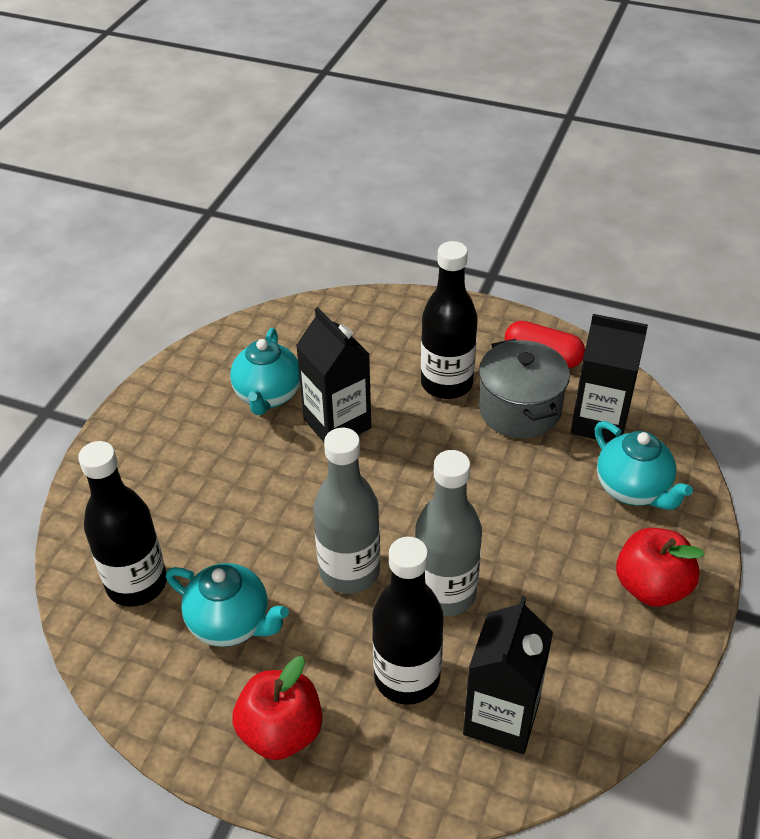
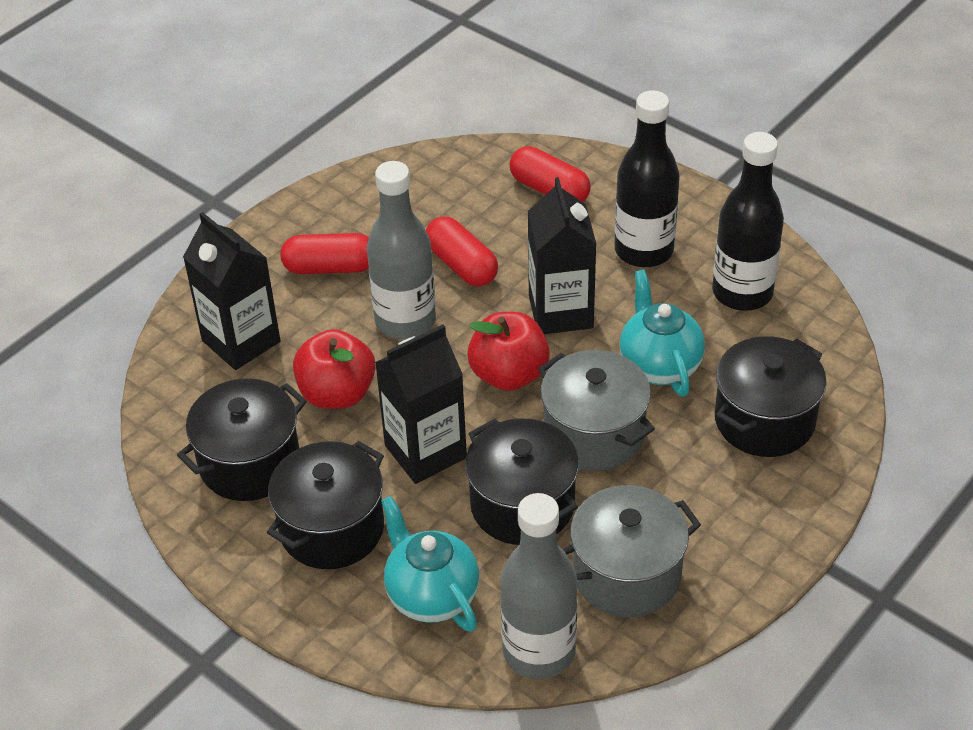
black bottle: [78,441,167,607] [372,537,444,705] [421,241,478,399] = 3 -> [615,91,680,267] [712,132,784,311] = 2
black pot: none = 0 -> [177,378,307,501] [267,441,384,569] [465,418,579,545] [715,336,827,457] = 4
grey pot: [479,339,570,438] = 1 -> [538,350,655,471] [563,485,701,617] = 2
red capsule: [505,321,585,368] = 1 -> [280,233,369,274] [426,216,498,287] [510,146,591,202] = 3
turquoise teapot: [166,563,289,647] [230,328,300,415] [595,421,693,510] = 3 -> [381,496,479,632] [620,269,705,397] = 2

